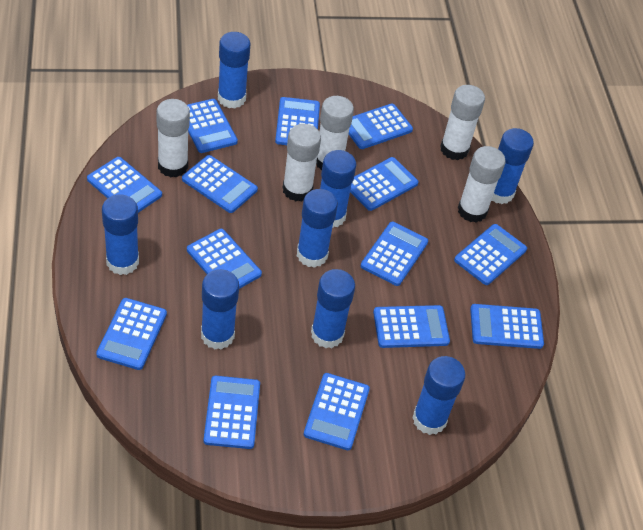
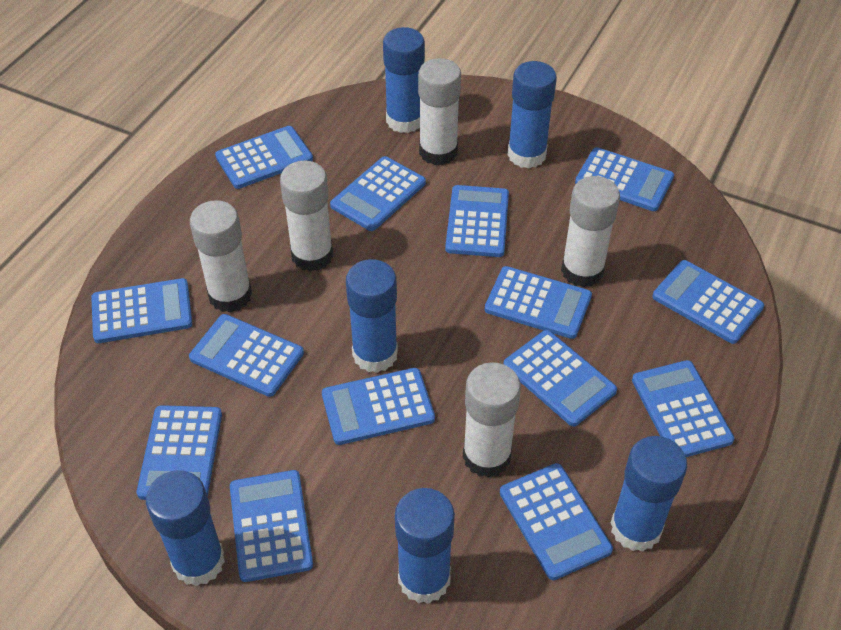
blue glue stick: [102,195,139,275] [201,269,239,350] [218,32,251,109] [297,189,338,268] [311,269,355,348] [320,150,356,228] [412,356,466,435] [491,128,534,204] = 8 -> [146,470,225,586] [346,259,398,373] [383,27,425,133] [395,488,455,604] [508,61,557,169] [611,436,687,552] = 6

